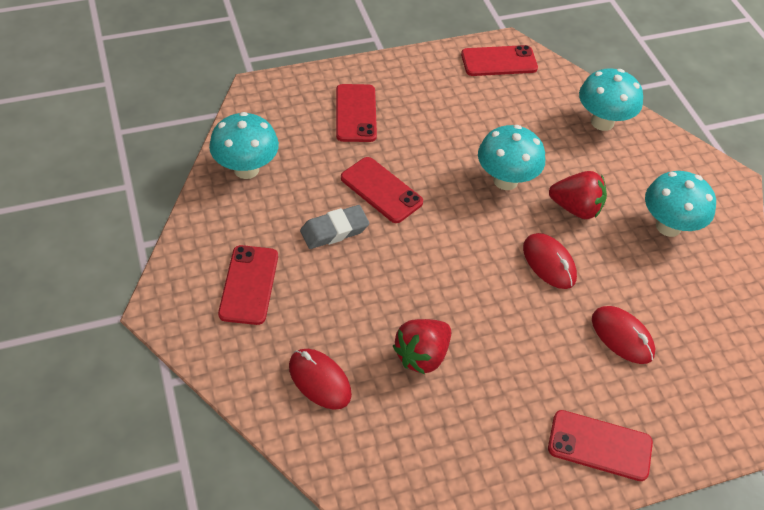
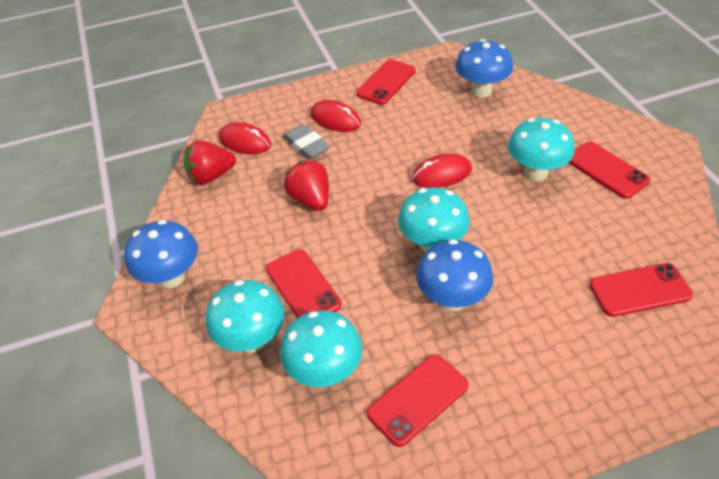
blue mushroom: none = 0 -> [124,220,198,288] [416,239,493,311] [455,39,513,98] = 3

